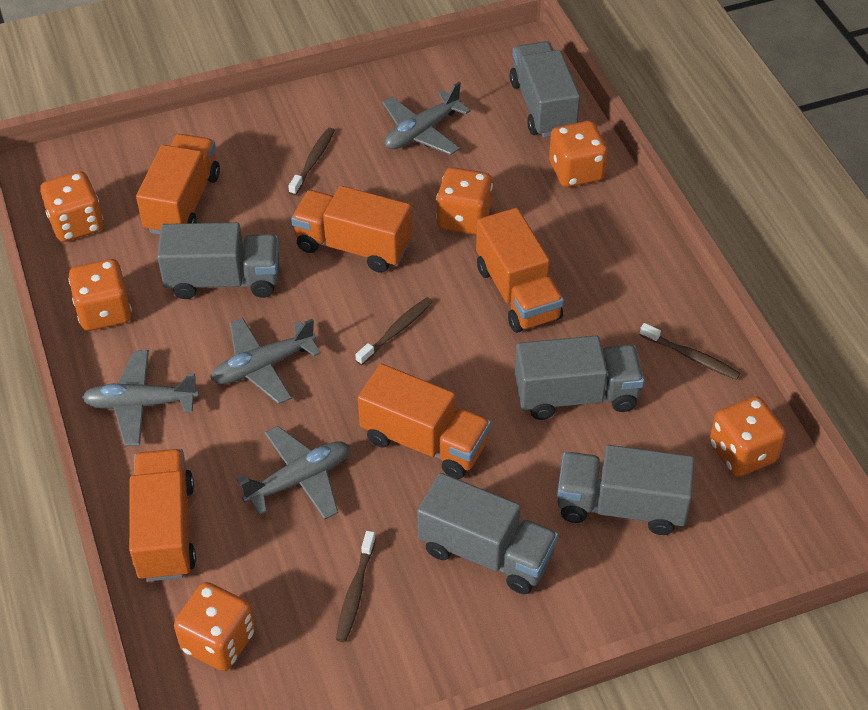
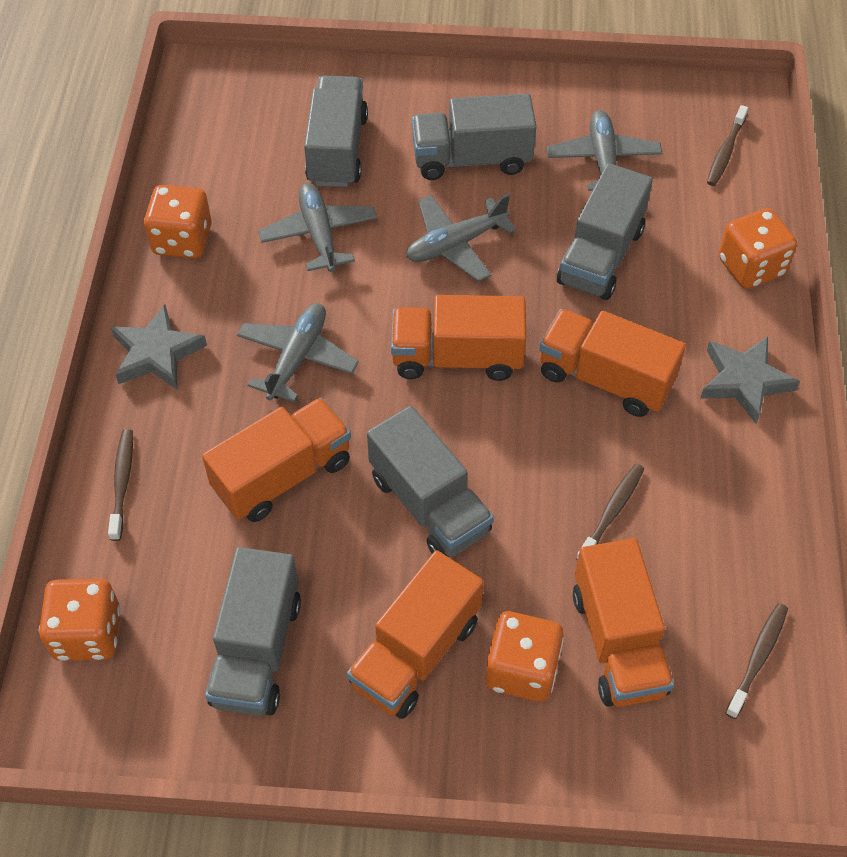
grey star: none = 0 -> [111,305,207,389] [700,337,800,424] = 2
orange dice: [40,171,103,242] [68,259,132,331] [174,582,255,671] [436,167,493,235] [549,121,608,187] [710,396,786,477] = 6 -> [39,579,121,661] [144,185,212,259] [485,611,564,702] [719,208,797,289] = 4

